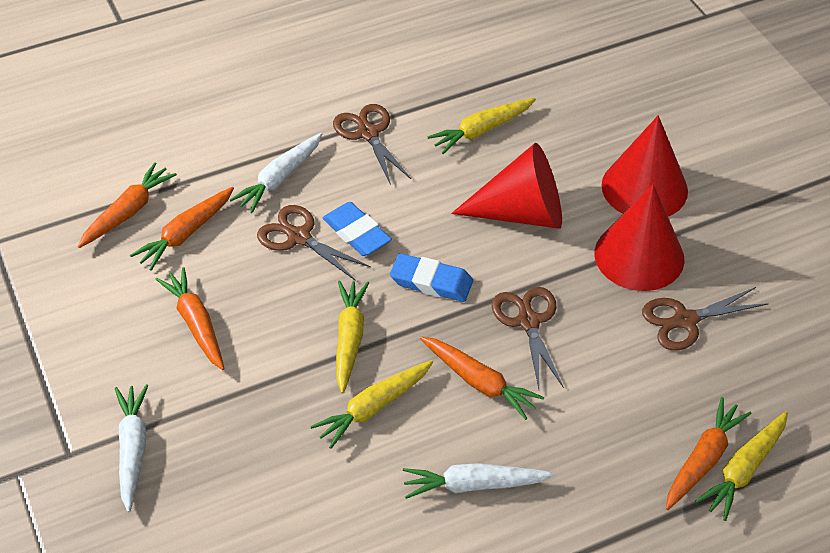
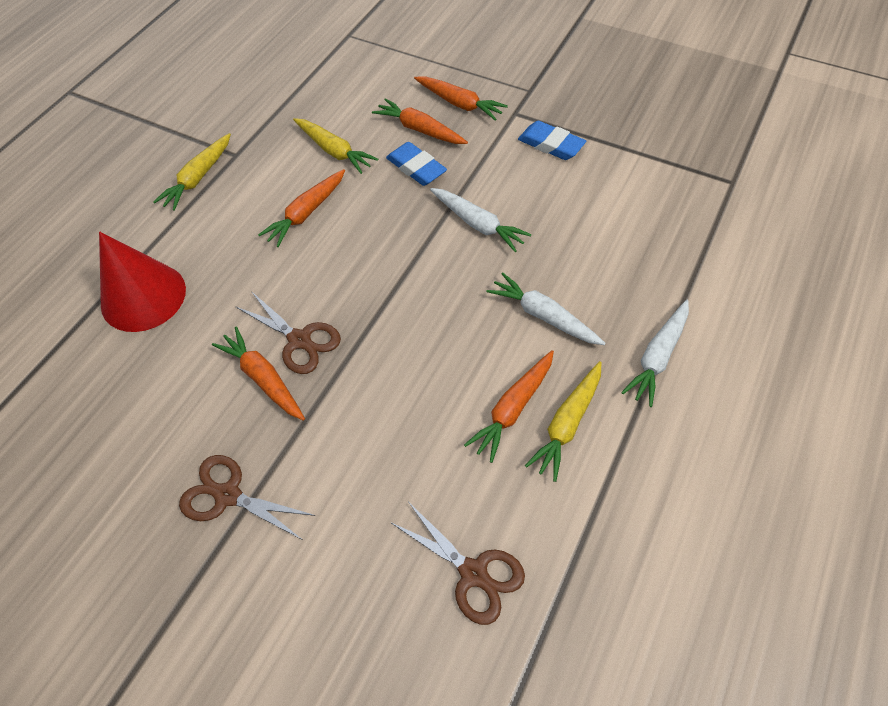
brown scissors: [257,205,371,281] [333,104,411,185] [492,287,564,389] [642,287,769,350] = 4 -> [179,455,316,539] [235,291,341,374] [390,503,525,625] = 3
red cone: [451,143,562,229] [595,184,685,291] [601,115,688,216] = 3 -> [99,231,186,332] = 1
yellow carrot: [310,360,433,449] [336,281,369,394] [427,98,536,154] [695,411,788,521] = 4 -> [153,133,231,211] [293,118,378,174] [525,361,601,482] = 3

